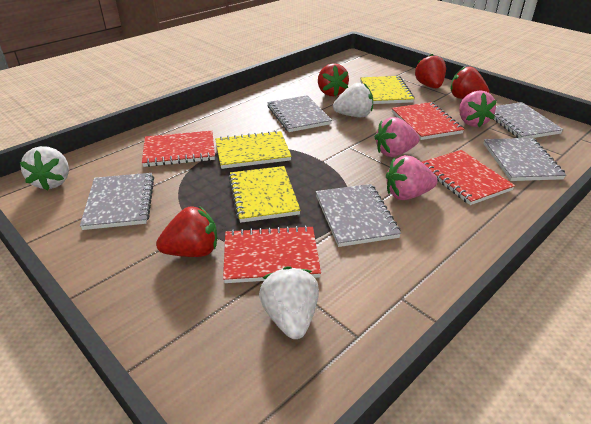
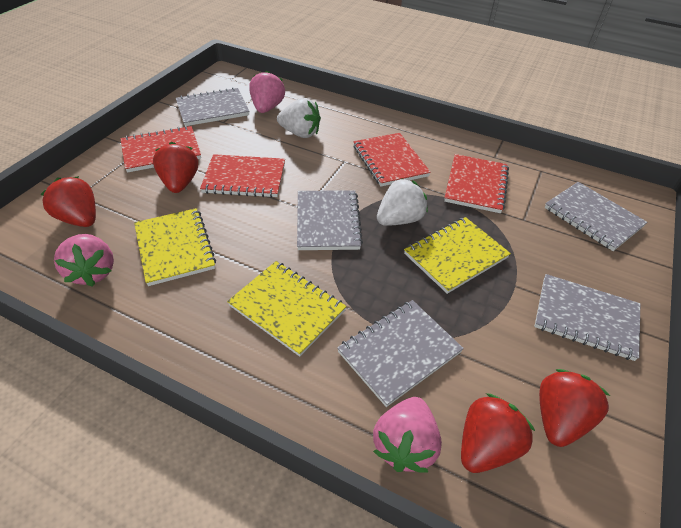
white strawberry: [20,146,69,191] [259,266,319,339] [333,83,373,117] = 3 -> [277,98,321,138] [377,178,428,226] = 2

